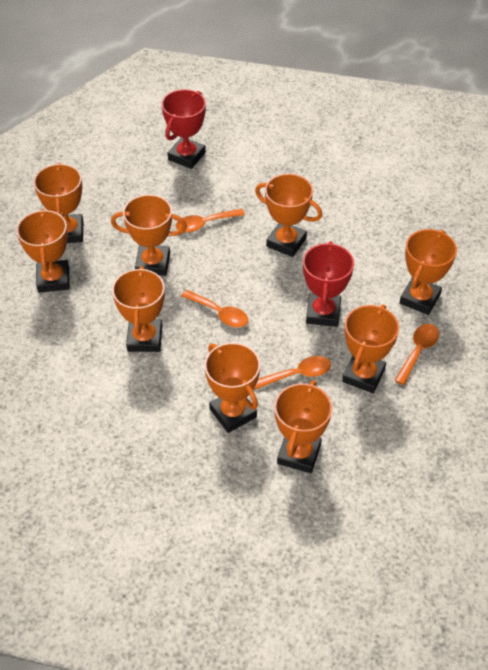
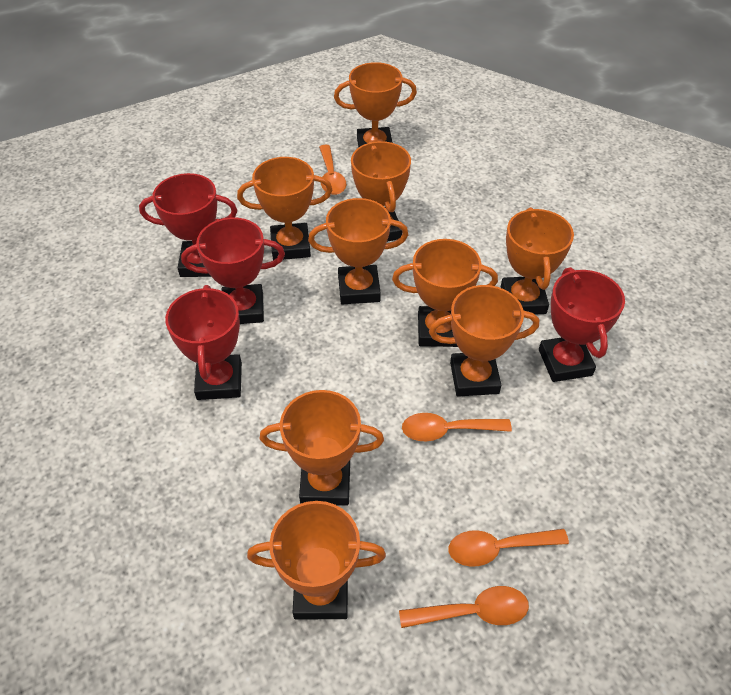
red trophy: [162,89,206,169] [303,241,354,327] = 2 -> [139,173,237,277] [165,285,242,400] [181,218,285,324] [539,267,625,382] = 4

